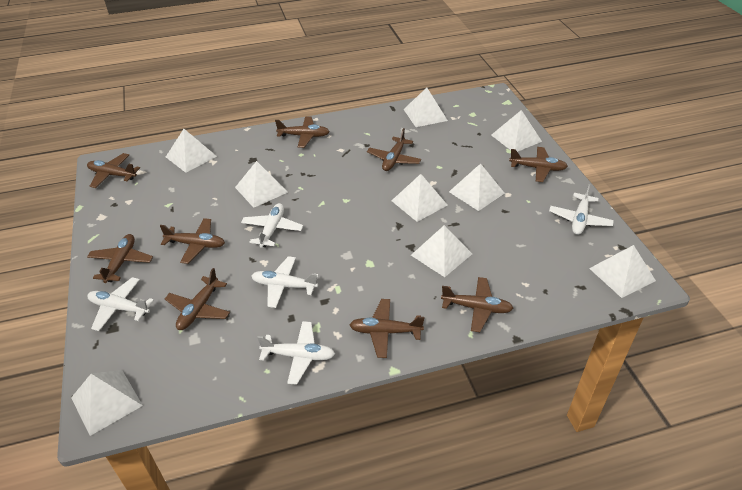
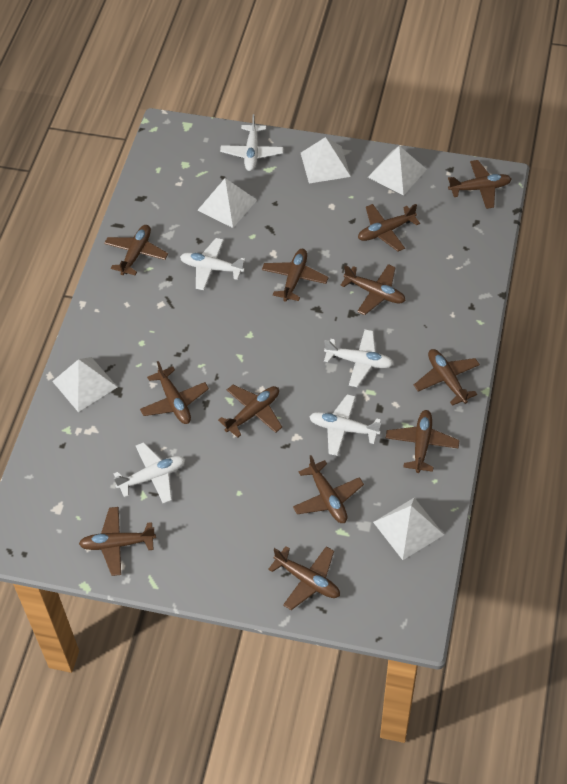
brown plane: [87,153,140,188] [87,234,153,283] [160,218,225,264] [165,268,230,330] [275,116,330,148] [350,299,424,358] [367,128,421,171] [441,277,513,332] [509,147,568,182] = 9 -> [79,507,156,576] [104,225,168,275] [140,361,209,424] [218,385,282,438] [262,249,329,302] [268,546,340,610] [293,455,364,523] [340,264,406,315] [358,204,420,251] [386,410,460,473] [414,349,480,406] [448,160,512,209] = 12
white pyramid: [71,370,143,436] [166,129,217,173] [235,161,288,208] [391,174,447,222] [404,88,448,127] [411,225,472,277] [449,163,505,211] [491,110,542,152] [589,245,656,298] = 9 -> [52,357,117,412] [197,178,257,228] [301,137,351,183] [368,146,427,196] [373,498,444,560] = 5

